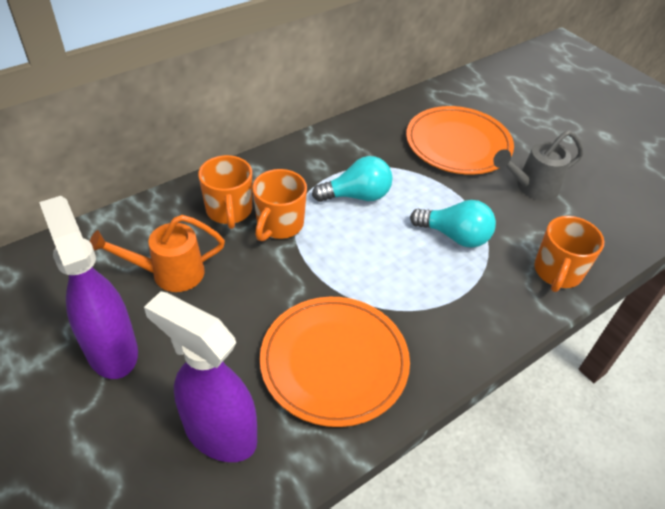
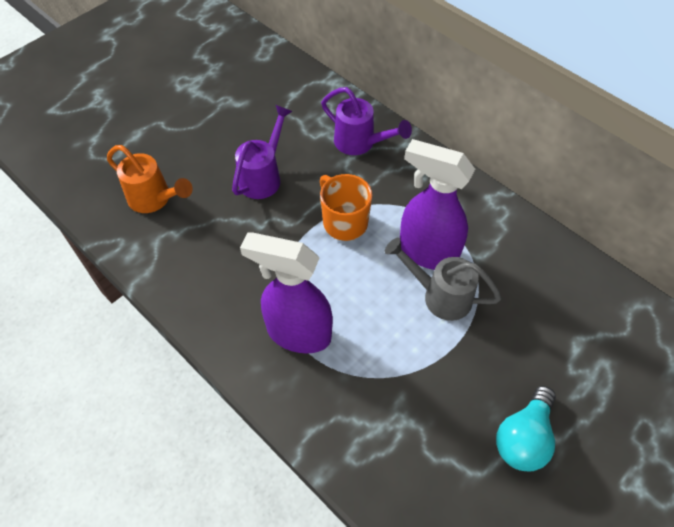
orange mug: [198,155,252,229] [253,169,307,241] [534,216,604,292] = 3 -> [320,174,372,241] = 1
orange plate: [260,297,410,427] [406,106,514,175] = 2 -> none = 0
purple watering can: none = 0 -> [232,105,292,199] [321,87,412,155] = 2
turquoise light bulb: [312,156,393,202] [410,200,496,248] = 2 -> [496,386,556,472] = 1

